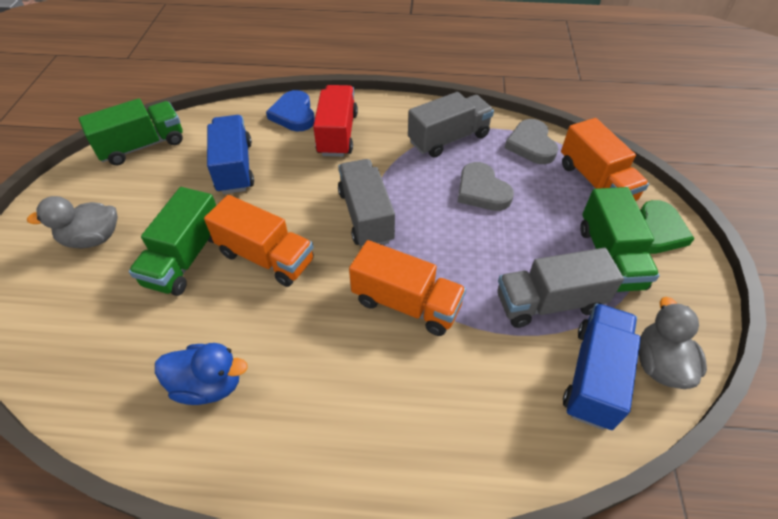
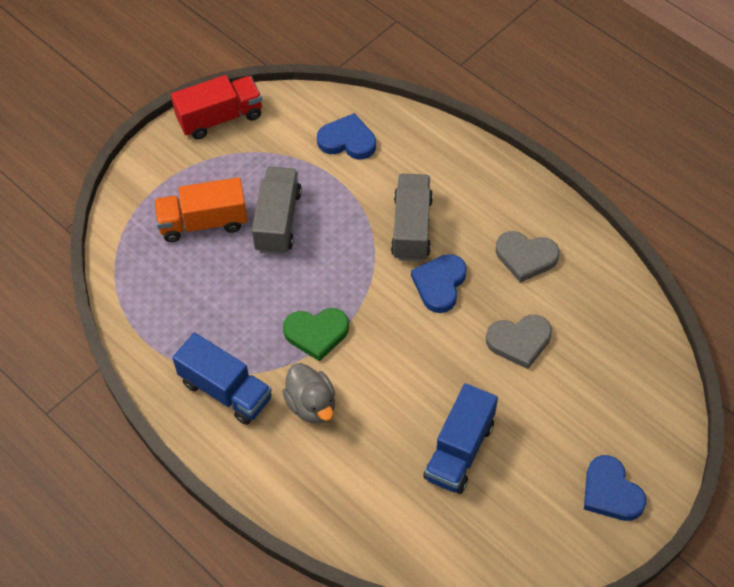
blue duck: [155,343,248,405] = 1 -> none = 0
blue heart: [266,90,315,131] = 1 -> [317,113,376,159] [411,254,467,313] [584,455,646,521] = 3
green truck: [78,99,183,165] [129,187,216,296] [580,187,659,292] = 3 -> none = 0
grey duck: [27,196,118,249] [639,297,707,389] = 2 -> [282,363,335,424] = 1
grey truck: [338,159,395,246] [408,92,494,158] [497,248,624,328] = 3 -> [252,167,302,254] [391,174,433,261] = 2
orange truck: [204,195,314,287] [349,240,466,336] [561,118,649,201] = 3 -> [154,177,248,242] = 1

